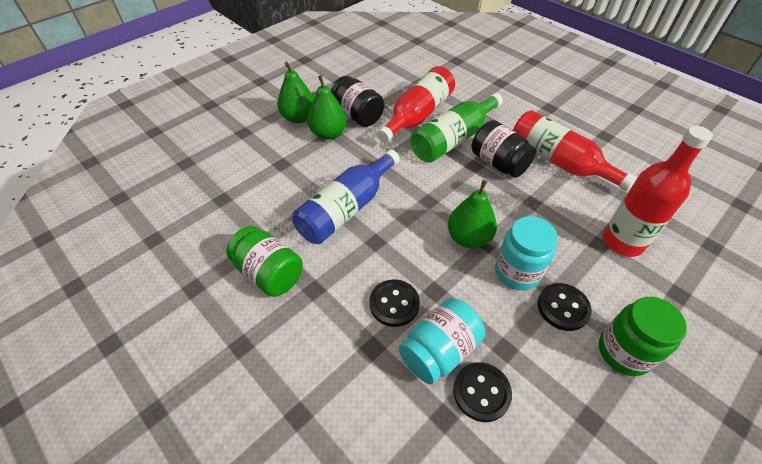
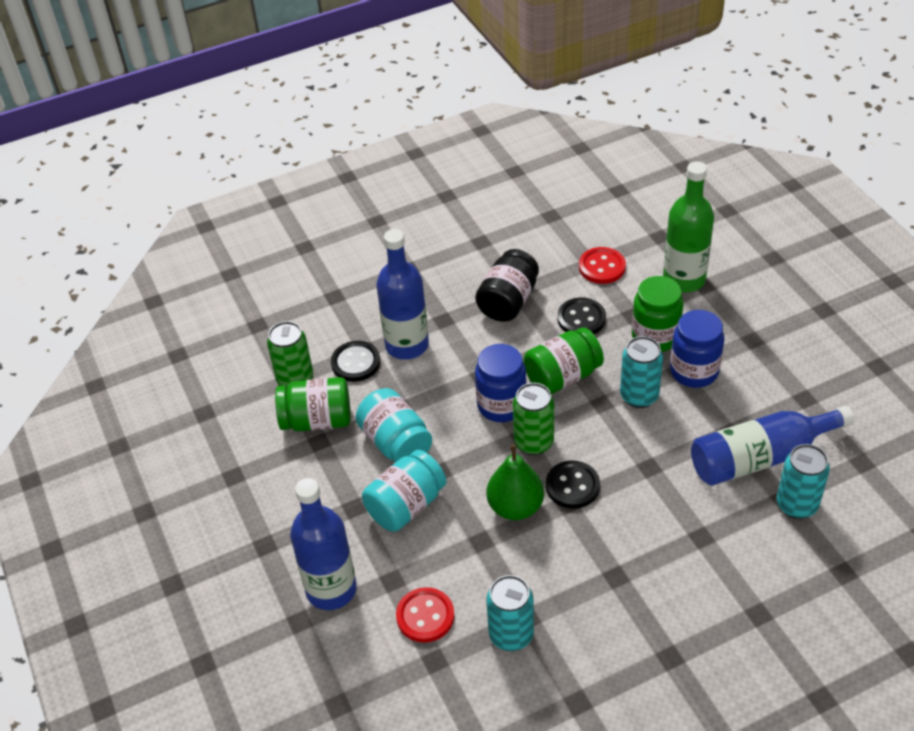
black jar: [331,76,384,127] [472,120,536,178] = 2 -> [475,249,539,322] = 1
blue bottle: [292,149,400,244] = 1 -> [290,478,357,610] [376,229,429,360] [691,406,854,486] = 3
blue jar: none = 0 -> [475,344,527,422] [670,310,724,388] = 2
green can: none = 0 -> [267,321,313,386] [513,383,554,455] = 2
green jar: [226,226,303,297] [599,297,687,376] = 2 -> [275,377,351,431] [524,328,604,394] [632,276,684,352] = 3
green pear: [277,62,314,123] [307,75,347,140] [448,180,497,249] = 3 -> [487,444,544,520] = 1
red bottle: [377,66,455,143] [513,110,637,191] [603,126,713,257] = 3 -> none = 0
red button: none = 0 -> [396,587,454,643] [579,247,626,284] = 2
turquoise can: none = 0 -> [486,575,534,651] [620,336,663,408] [777,444,830,519] = 3

